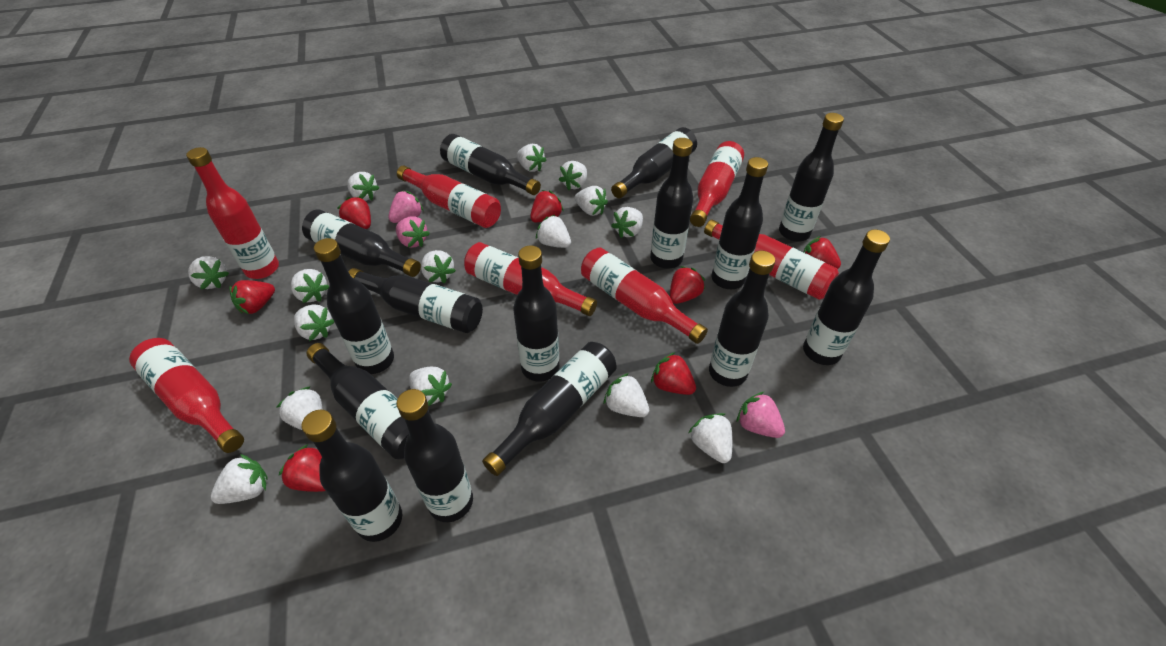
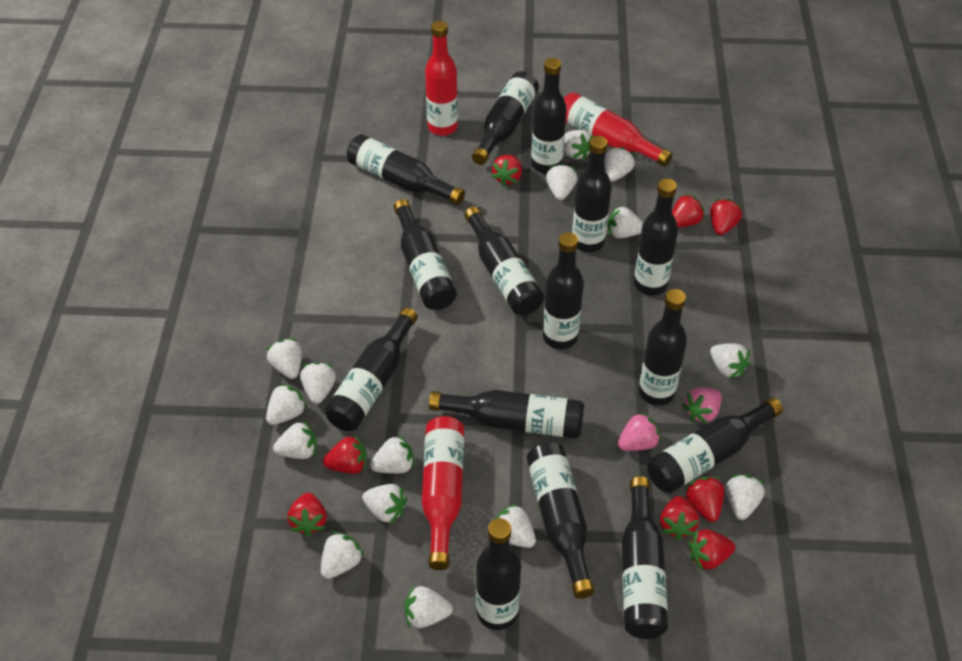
pink strawberry: [388,191,424,223] [396,216,430,248] [736,392,785,438] = 3 -> [618,412,661,451] [682,387,722,424] = 2
red bottle: [129,338,244,453] [186,147,279,279] [397,165,501,228] [464,242,597,316] [581,247,708,344] [690,141,744,227] [704,219,839,300] = 7 -> [422,416,464,570] [425,21,458,136] [564,92,673,167] = 3
red strawberry: [229,280,275,314] [279,444,325,492] [337,196,371,229] [530,190,564,223] [651,352,696,395] [670,266,705,304] [804,236,841,269] = 7 -> [287,493,327,537] [323,435,367,474] [491,155,522,187] [660,496,699,540] [672,193,705,228] [684,477,724,522] [689,529,735,570] [710,199,742,235] = 8

